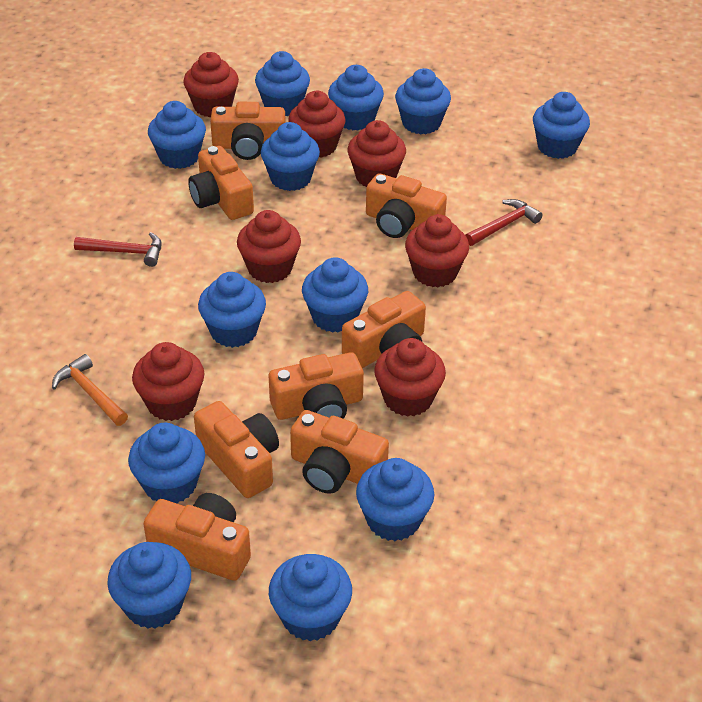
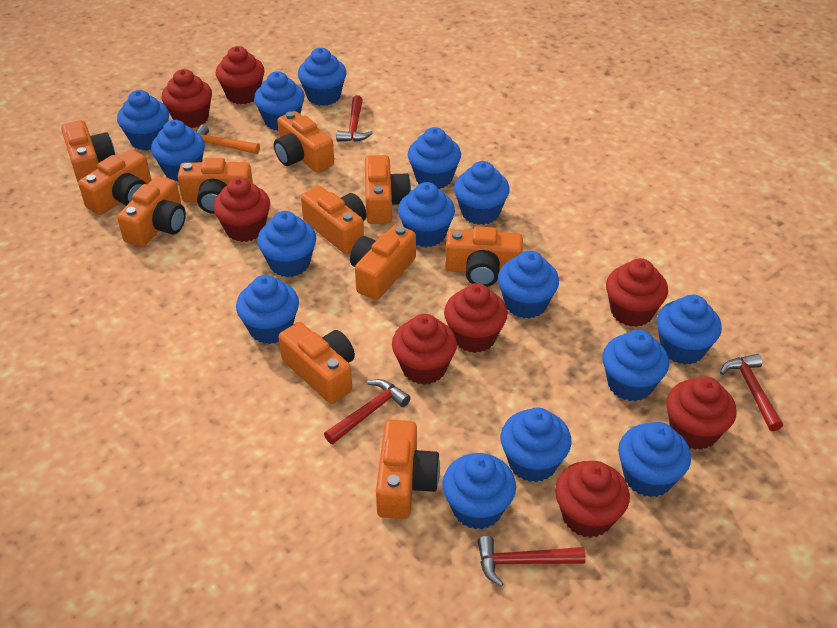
blue cupcake: [107,542,191,629] [128,423,205,504] [148,101,206,169] [198,272,266,348] [255,51,310,116] [261,122,320,191] [269,554,352,641] [302,257,368,333] [328,65,384,131] [356,458,434,541] [395,68,451,134] [533,92,590,159] = 12 -> [117,90,169,150] [151,120,205,182] [236,275,299,344] [254,71,305,131] [257,211,316,277] [298,48,346,106] [398,182,455,247] [408,127,461,189] [442,453,516,529] [454,161,510,225] [498,250,559,319] [500,407,572,482] [602,330,669,401] [618,422,691,497] [657,295,722,365] = 15
orange camera: [143,493,251,581] [188,146,254,220] [194,401,279,498] [210,102,286,160] [269,352,364,420] [290,410,389,494] [342,291,426,368] [366,173,447,238] = 8 -> [61,120,115,182] [78,149,151,215] [117,176,186,247] [178,158,253,214] [274,111,334,173] [279,322,355,404] [301,186,367,254] [350,225,416,300] [365,155,411,224] [376,420,440,519] [445,226,523,287] = 11
red cupcake: [132,342,204,421] [183,52,239,117] [237,210,301,283] [288,91,346,158] [347,120,406,187] [374,338,446,417] [405,214,469,287] = 7 -> [161,69,212,128] [213,177,270,242] [216,46,264,104] [392,314,457,385] [444,283,508,353] [555,461,630,538] [606,258,668,327] [666,376,737,450] = 8
red hammer: [74,232,162,267] [465,199,543,246] = 2 -> [324,379,411,444] [336,95,373,142] [478,536,586,587] [720,354,783,431] = 4

